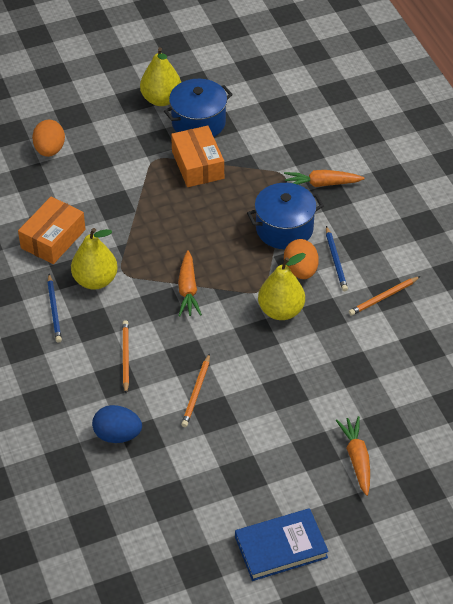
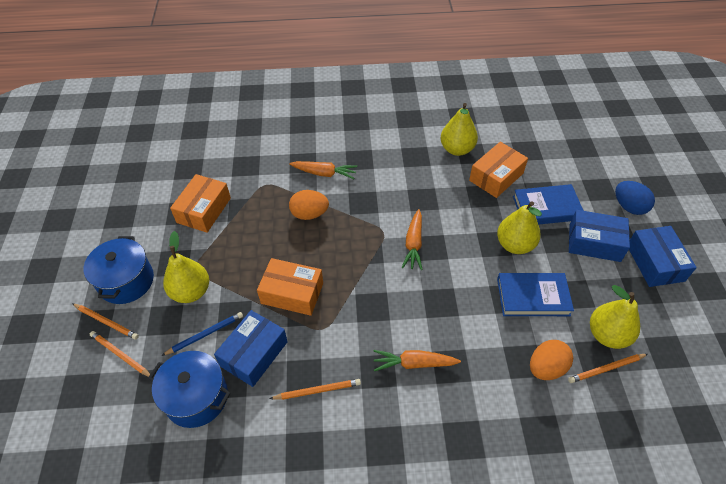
blue book: [235,508,329,581] = 1 -> [497,273,574,316] [513,184,584,225] = 2
blue box: none = 0 -> [214,310,288,387] [569,210,630,262] [629,226,697,287] = 3
blue pencil: [47,274,62,343] [326,226,348,291] = 2 -> [162,312,243,356] = 1
orange box: [18,196,86,264] [171,126,224,187] = 2 -> [170,174,231,233] [257,258,323,316] [469,142,528,198] = 3
orange pencil: [122,320,129,394] [181,353,210,427] [349,276,421,316] = 3 -> [72,303,139,340] [90,331,150,377] [269,379,361,400] [568,354,648,383] = 4
yellow pear: [71,228,118,290] [140,47,181,106] [258,253,306,320] = 3 -> [163,231,209,303] [440,103,478,156] [497,201,542,254] [590,285,640,349] = 4

